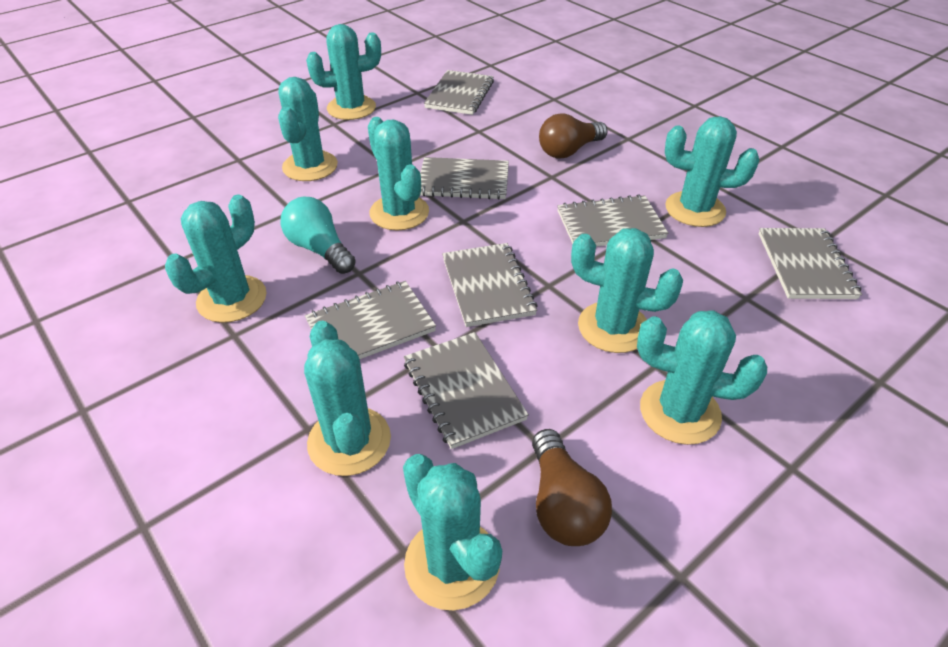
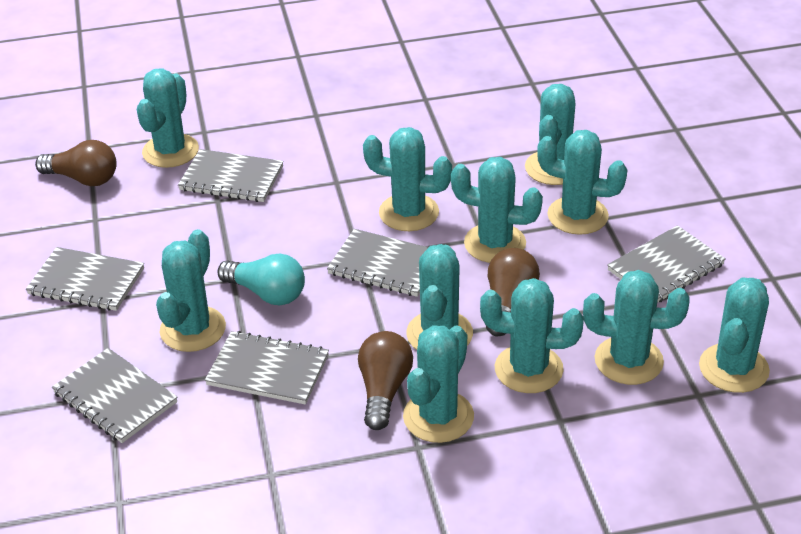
brown light bulb: [532,429,612,546] [539,113,608,159] = 2 -> [35,140,117,186] [358,331,413,430] [486,248,540,337] = 3
grey notebook: [305,281,436,359] [404,332,529,449] [420,157,509,200] [424,70,494,115] [442,243,538,327] [557,195,668,247] [759,228,862,299] = 7 -> [26,247,144,311] [52,348,178,443] [178,149,284,202] [205,331,329,405] [327,229,429,297] [607,225,725,303] = 6
turquoise cactus: [165,195,267,323] [278,77,338,181] [304,321,391,476] [306,24,381,120] [368,117,429,231] [403,454,502,610] [571,228,683,353] [637,310,767,445] [665,116,759,227] = 9 -> [137,68,199,168] [156,229,226,352] [363,127,452,231] [403,325,474,443] [406,244,473,350] [451,157,543,263] [480,278,584,393] [525,84,576,185] [537,130,627,235] [583,270,690,385] [699,278,770,393] = 11

